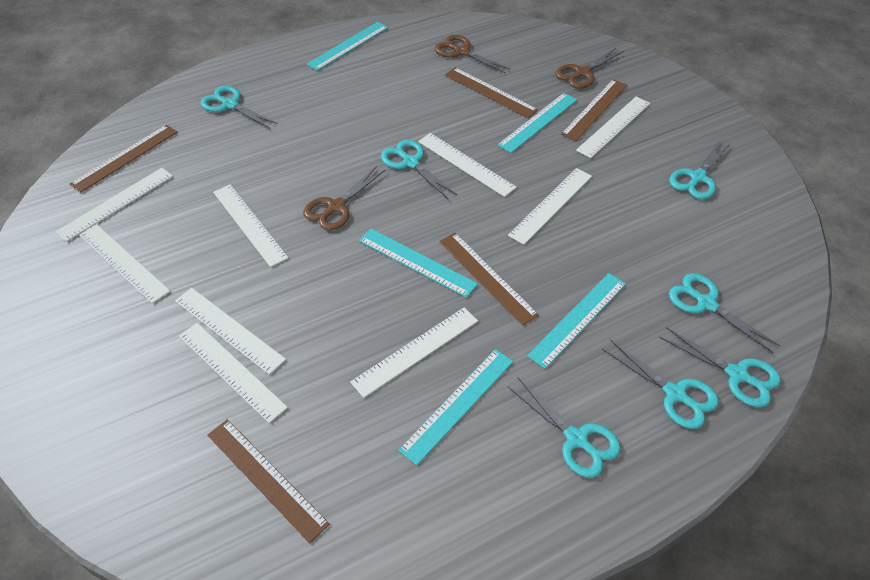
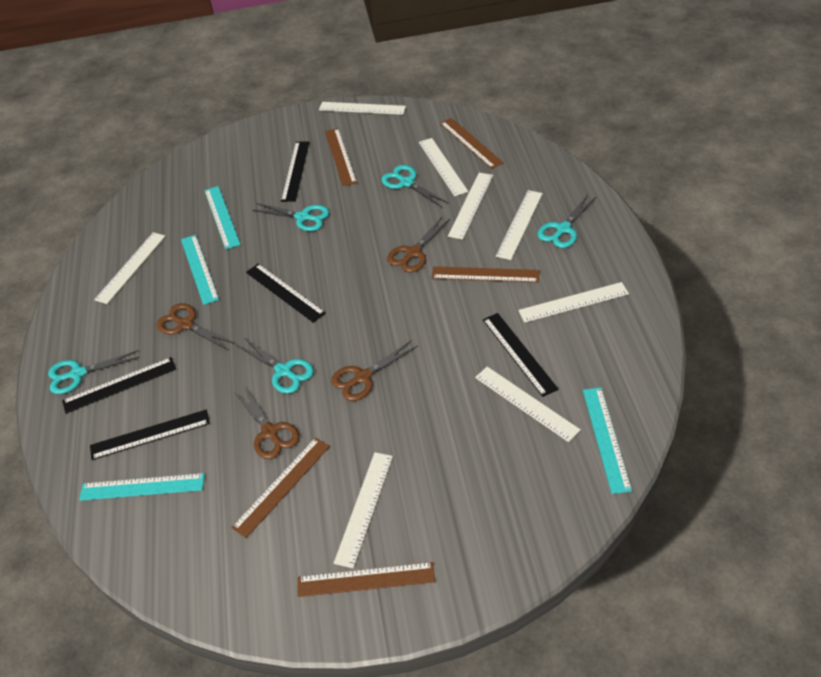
black ruler: none = 0 -> [62,357,176,414] [90,410,210,460] [246,264,326,323] [281,141,309,202] [483,313,558,397] = 5
brown scissors: [303,166,385,230] [435,35,511,73] [556,47,624,89] = 3 -> [157,303,233,350] [234,387,299,459] [331,341,418,401] [387,217,450,272] = 4
turquoise ruler: [307,22,388,71] [359,229,478,298] [398,349,513,465] [497,93,577,153] [527,273,626,369] = 5 -> [79,473,205,501] [181,235,219,305] [204,186,241,249] [583,387,632,494] = 4
turquoise scissors: [201,86,278,128] [381,140,457,199] [507,377,621,478] [602,339,719,429] [659,327,781,408] [669,140,731,200] [669,273,780,353] = 7 -> [48,350,140,394] [236,338,314,394] [252,203,329,231] [381,165,448,207] [537,195,597,248] = 5
white ruler: [55,168,173,242] [79,224,170,304] [175,288,286,375] [179,323,288,423] [213,184,288,267] [350,307,478,398] [418,133,517,197] [508,168,592,245] [576,97,650,158] = 9 -> [94,232,166,304] [319,102,406,115] [334,452,393,568] [419,138,468,196] [448,173,493,240] [475,367,581,442] [496,190,543,260] [518,282,629,323] = 8

